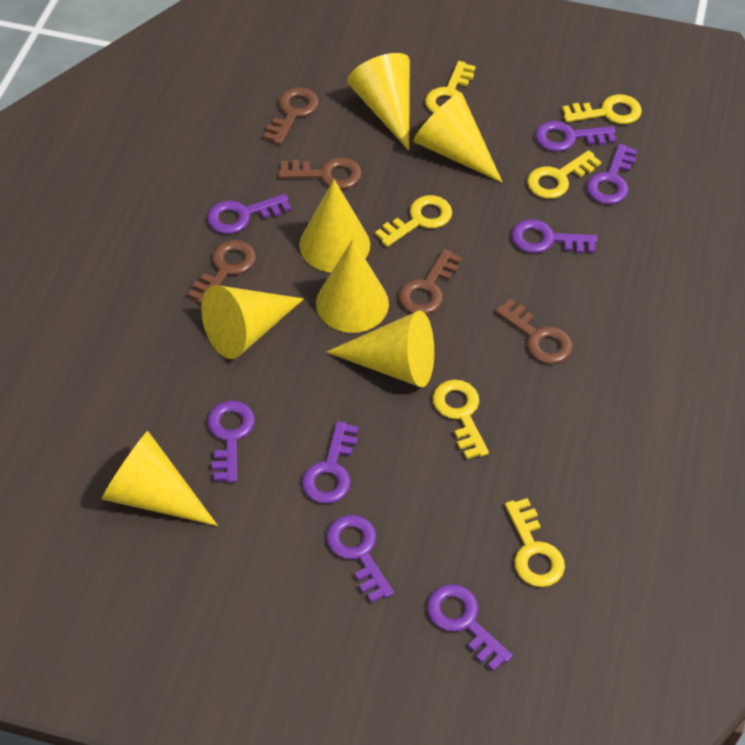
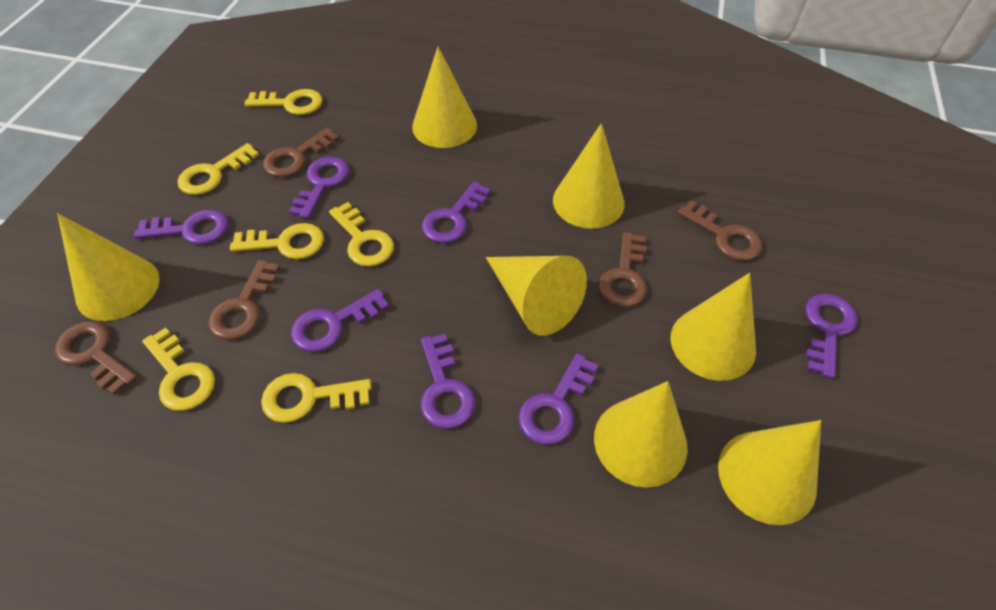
purple key: [207,194,291,234] [208,401,255,483] [302,421,359,504] [326,515,394,603] [427,584,513,671] [511,219,597,254] [535,121,616,152] [587,144,637,204] = 8 -> [134,209,228,245] [289,157,349,219] [291,289,389,352] [421,334,475,429] [422,181,491,243] [518,353,598,445] [805,294,857,379] = 7

